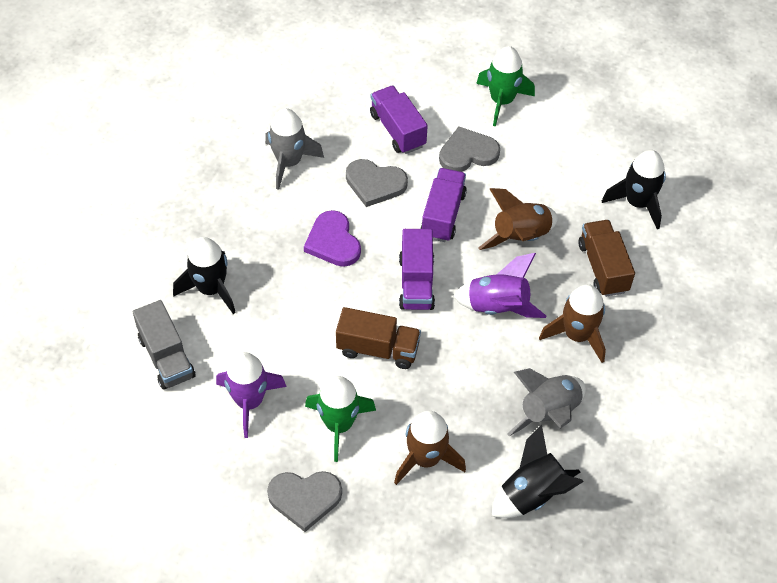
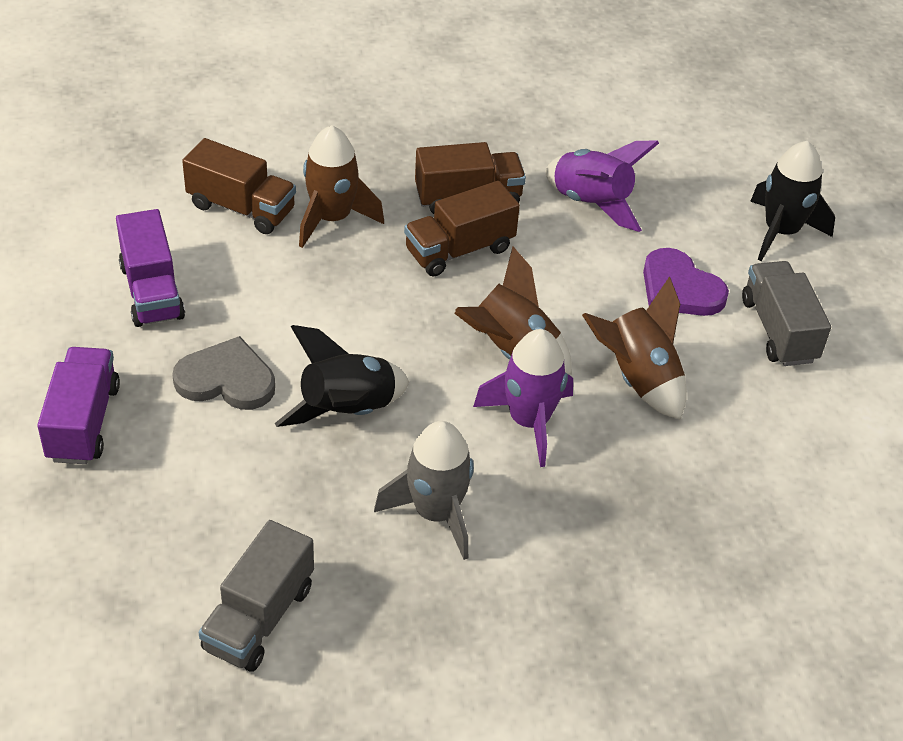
black rocket: [173,237,236,314] [492,424,584,518] [602,150,666,229] = 3 -> [275,325,409,427] [750,141,835,261] = 2
brown truck: [336,307,421,369] [578,220,635,297] = 2 -> [182,138,296,234] [404,181,520,277] [415,142,526,214] = 3
green rocket: [305,376,376,462] [476,46,535,126] = 2 -> none = 0
grey heart: [267,471,342,532] [346,159,408,207] [439,126,500,172] = 3 -> [172,336,275,410] = 1
grey rocket: [265,108,324,190] [507,368,586,436] = 2 -> [374,421,474,560] = 1
grey truck: [133,300,196,390] = 1 -> [198,520,314,672] [742,261,831,366] = 2
purple truck: [370,86,428,154] [399,229,435,310] [421,168,467,242] = 3 -> [37,347,120,464] [116,209,185,327] = 2

